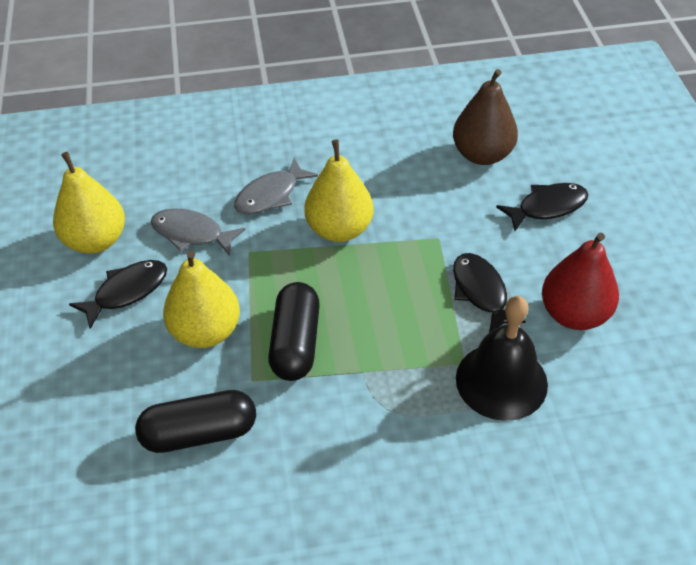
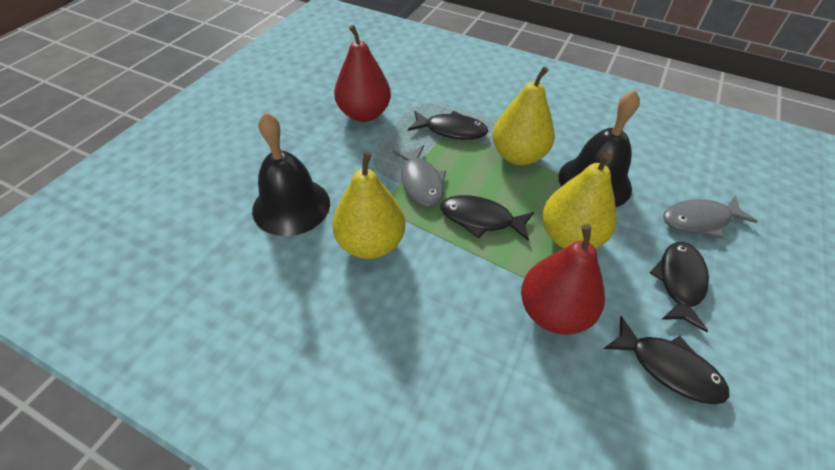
black bell: [456,296,548,421] = 1 -> [252,112,330,236] [558,90,640,207] = 2
black capsule: [135,390,256,453] [268,282,320,381] = 2 -> none = 0
black fish: [69,260,167,329] [453,253,526,333] [496,183,588,231] = 3 -> [408,111,488,140] [440,195,534,241] [604,316,730,404] [650,242,709,332] = 4
brown pear: [453,69,518,165] = 1 -> none = 0
red pear: [542,233,619,330] = 1 -> [334,25,391,122] [521,225,605,335] = 2

